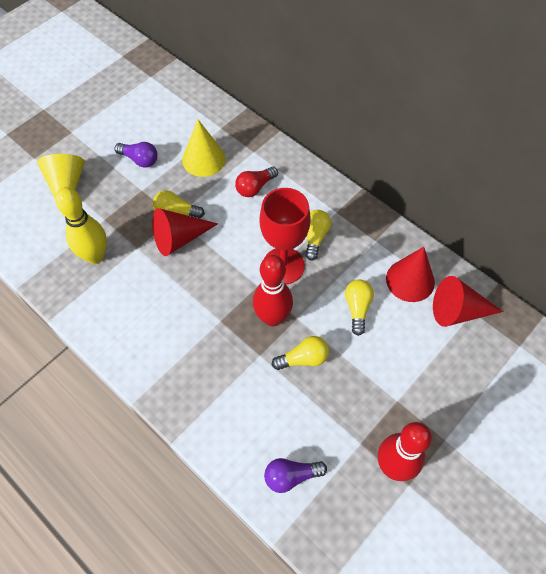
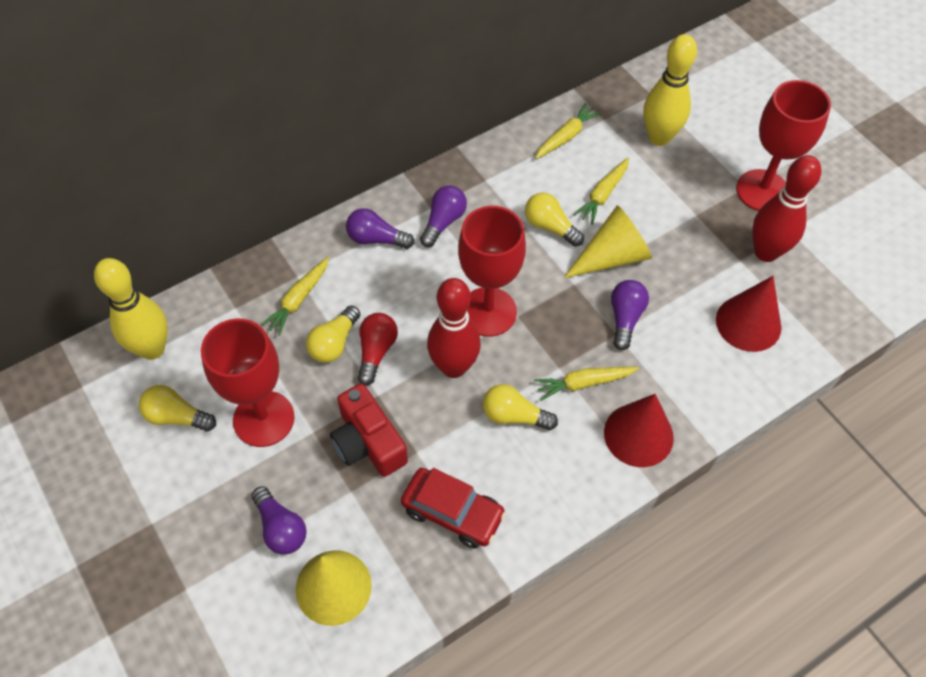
purple light bulb: [115,142,158,168] [264,458,327,493] = 2 -> [251,486,307,555] [346,208,414,249] [420,186,467,247] [611,280,649,350] = 4
red camera: none = 0 -> [330,383,408,477] = 1
red car: none = 0 -> [401,468,506,549] = 1
red cone: [152,208,218,256] [386,247,435,302] [433,276,503,327] = 3 -> [604,394,674,467] [716,276,781,352] = 2
red goblet: [259,188,311,284] = 1 -> [201,319,294,447] [458,206,526,337] [736,80,831,211] = 3
yellow bowling pin: [55,187,107,264] = 1 -> [94,258,168,360] [644,34,697,146] = 2
yellow carrot: none = 0 -> [261,257,329,336] [534,367,639,401] [535,103,601,159] [573,158,629,225] = 4

